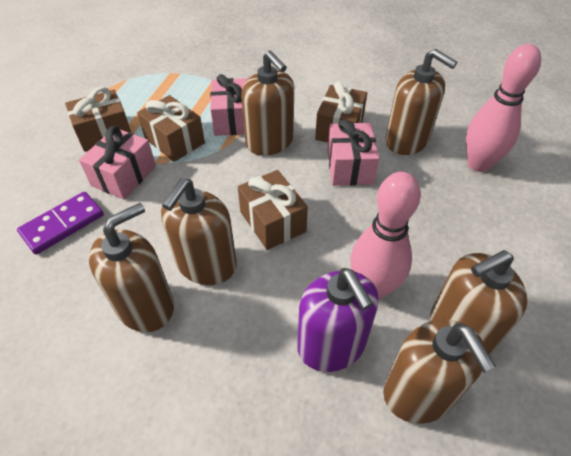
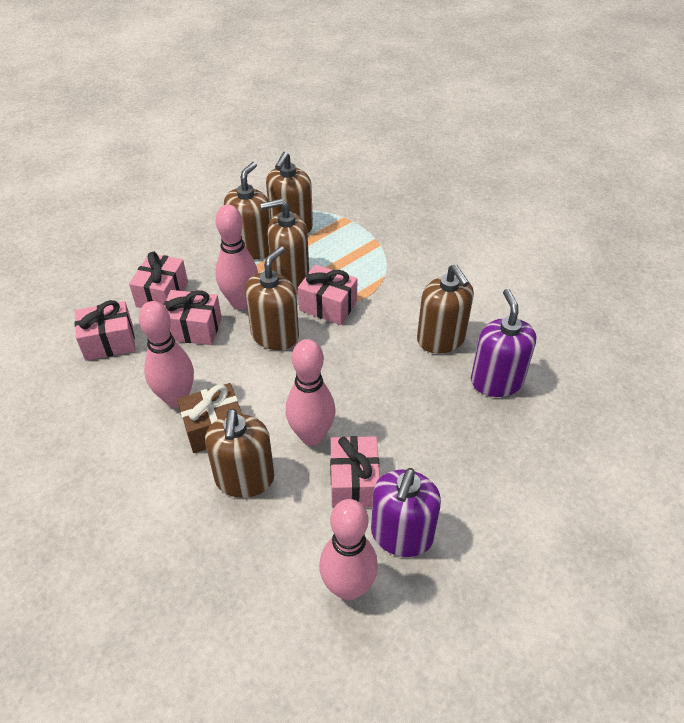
brown gift: [65,87,131,152] [137,95,205,162] [238,170,308,250] [315,82,367,143] = 4 -> [177,383,242,453] = 1
pink bowling pin: [350,172,421,299] [466,44,541,172] = 2 -> [139,301,194,408] [215,204,258,310] [286,339,335,446] [319,499,378,601] = 4
pink gift: [79,126,156,200] [210,74,248,136] [327,119,379,186] = 3 -> [74,300,135,361] [129,252,188,308] [163,290,222,345] [298,264,358,325] [330,436,380,508] = 5
purple domino: [17,192,104,255] = 1 -> none = 0
purple soap dispenser: [297,268,379,372] = 1 -> [371,468,441,557] [471,289,536,397] = 2

